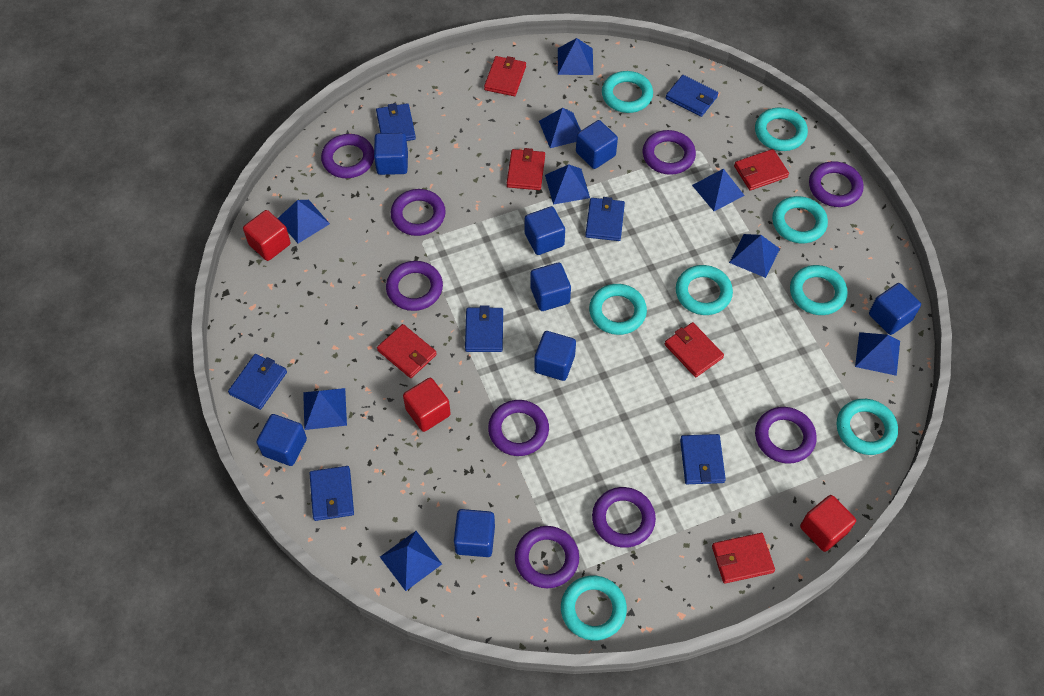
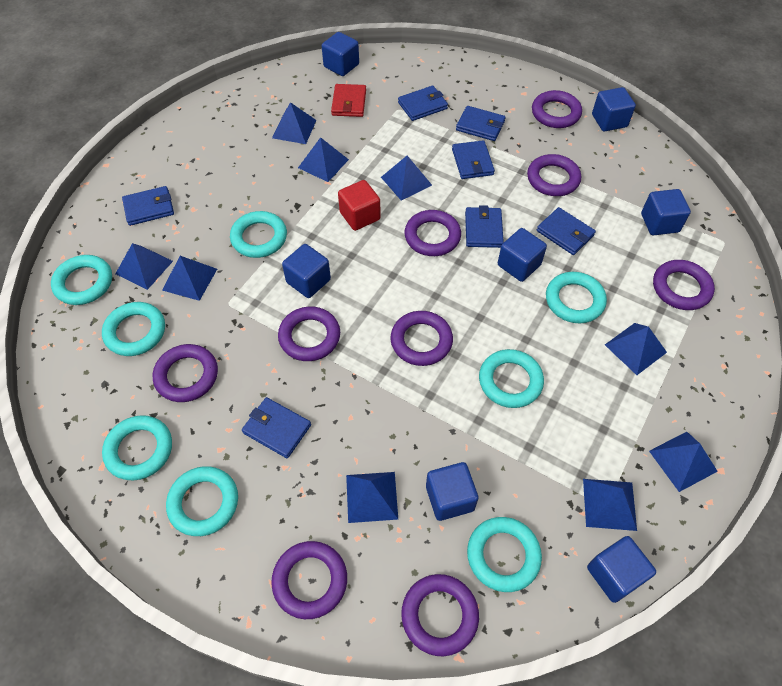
blue cube: [256,414,307,466] [374,133,408,175] [454,509,495,557] [525,206,565,255] [530,262,571,311] [534,331,576,381] [576,120,618,169] [869,283,921,335] = 8 -> [282,244,331,298] [322,32,359,76] [426,462,479,521] [498,228,547,282] [587,536,656,603] [592,87,636,131] [641,189,691,235] = 7
red cube: [243,210,291,261] [403,378,451,432] [800,495,856,552] = 3 -> [338,180,381,231] = 1
red wallet: [377,324,437,378] [484,56,526,96] [507,148,545,190] [665,322,724,377] [712,533,775,584] [734,149,789,190] = 6 -> [331,84,366,117] = 1

